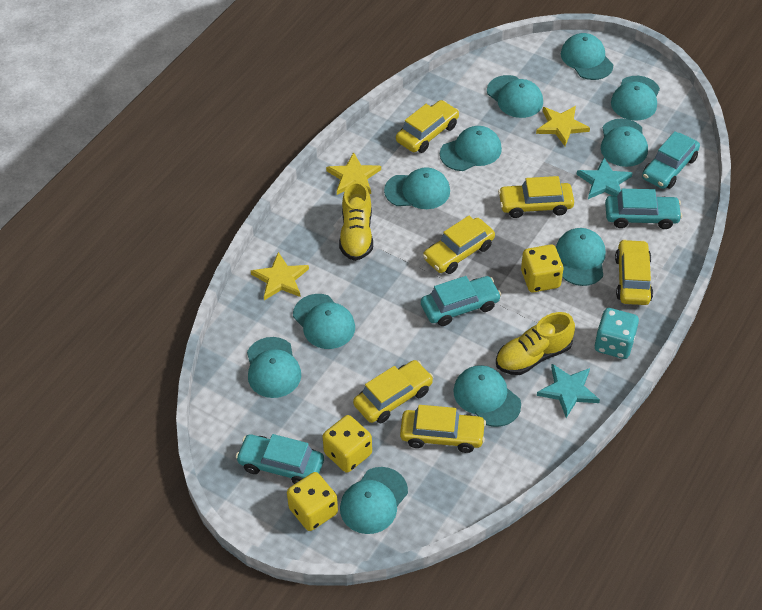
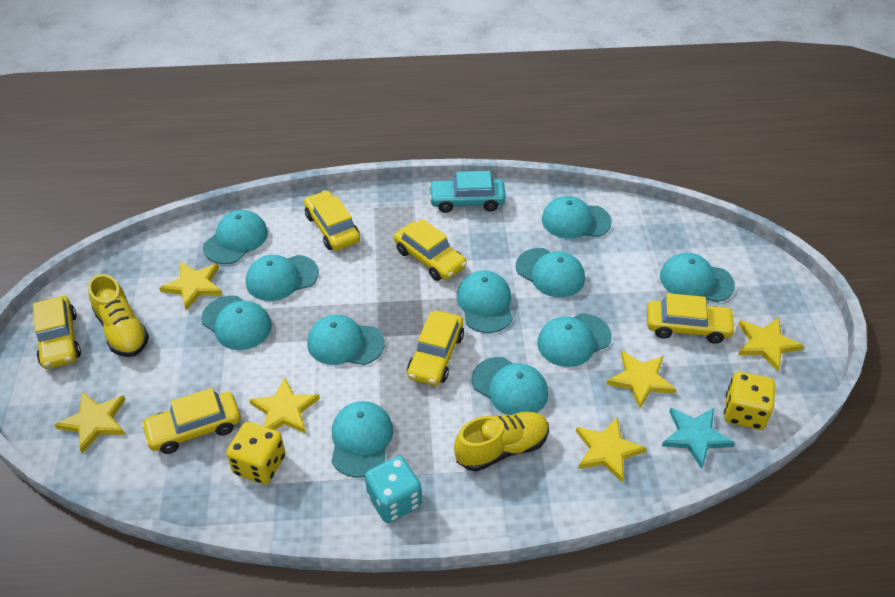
turquoise car: [236,434,324,484] [421,276,501,326] [605,189,682,229] [642,131,700,189] = 4 -> [429,171,506,213] = 1
turquoise star: [537,364,600,418] [576,158,633,199] = 2 -> [662,407,735,469] = 1
yellow dice: [287,472,338,531] [322,415,372,473] [521,244,563,292] = 3 -> [226,422,286,485] [724,372,775,430] = 2
yellow star: [251,252,309,300] [326,152,381,195] [536,106,590,146] = 3 -> [55,392,126,453] [159,262,222,310] [249,378,320,434] [576,418,647,482] [606,351,676,409] [738,317,804,371] = 6

